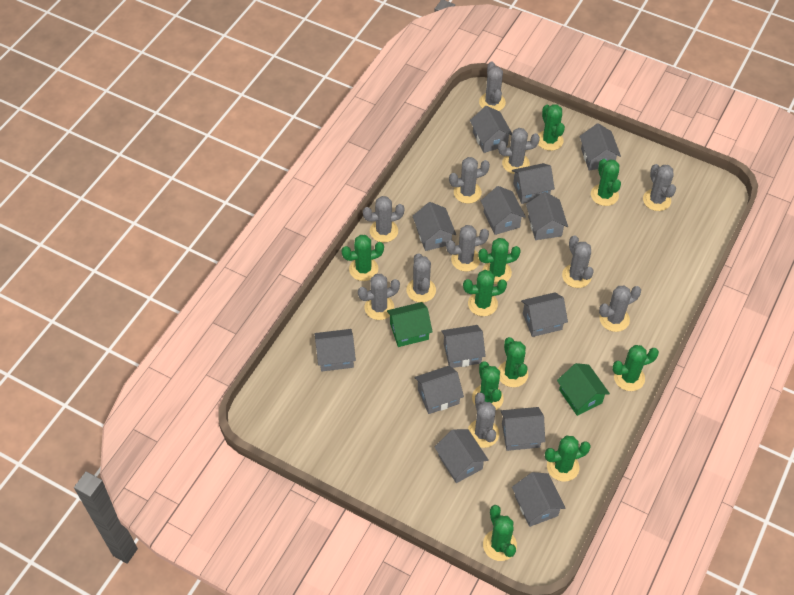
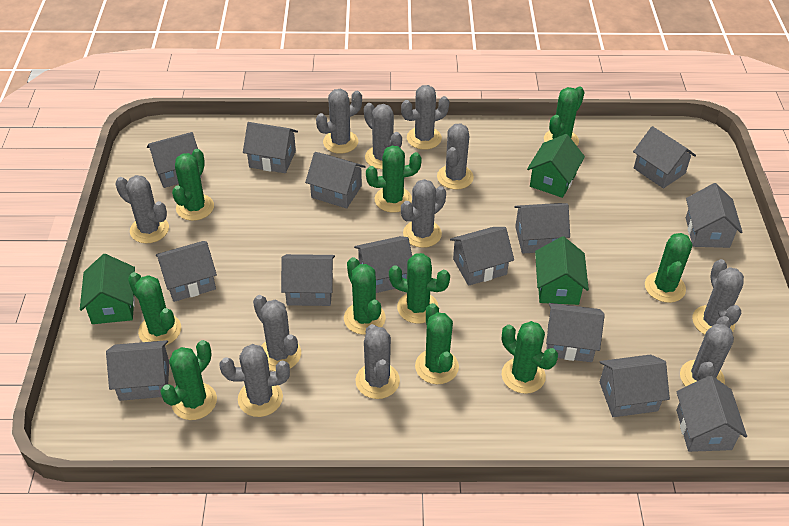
green house: [387,302,433,347] [557,363,610,416] = 2 -> [80,254,135,324] [527,134,585,198] [535,236,589,305] = 3
grey house: [315,329,356,371] [413,202,456,251] [415,366,464,414] [435,429,489,483] [441,325,486,368] [470,106,512,153] [481,186,526,235] [501,407,545,451] [512,163,555,204] [512,472,566,527] [521,292,568,337] [526,192,568,240] [579,123,621,170] = 13 -> [106,340,169,401] [147,132,202,188] [156,241,217,302] [243,122,298,173] [281,254,335,306] [305,152,366,209] [354,236,412,293] [450,227,514,286] [514,203,570,254] [546,303,605,362] [600,354,670,417] [633,126,696,189] [676,375,747,452] [686,183,743,248] = 14

